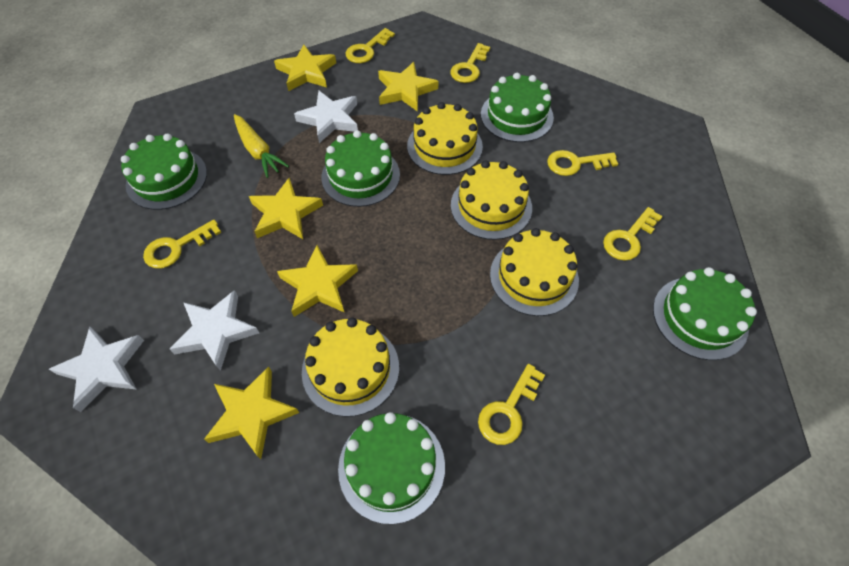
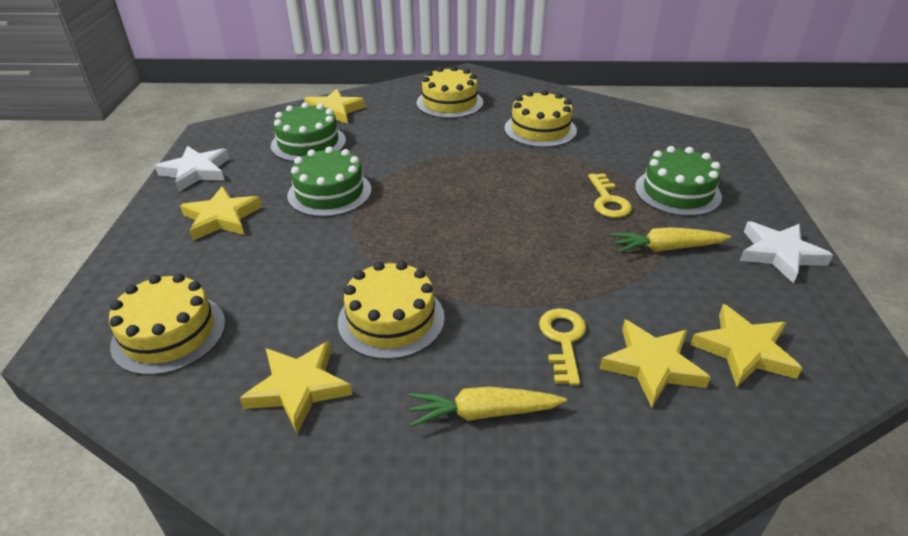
green cake: [121,134,207,210] [321,130,400,207] [338,412,445,524] [481,73,554,142] [653,267,757,360] = 5 -> [271,102,346,162] [287,147,371,217] [635,146,722,216] = 3
white star: [49,326,144,412] [170,290,259,371] [294,91,358,143] = 3 -> [155,146,229,192] [740,221,833,284] = 2
yellow carrot: [234,114,289,178] = 1 -> [409,386,567,427] [610,227,731,253] = 2
yellow key: [143,220,222,268] [346,28,395,63] [450,43,490,83] [478,364,545,445] [547,150,618,176] [603,207,663,261] = 6 -> [539,308,586,385] [588,173,632,218] = 2

